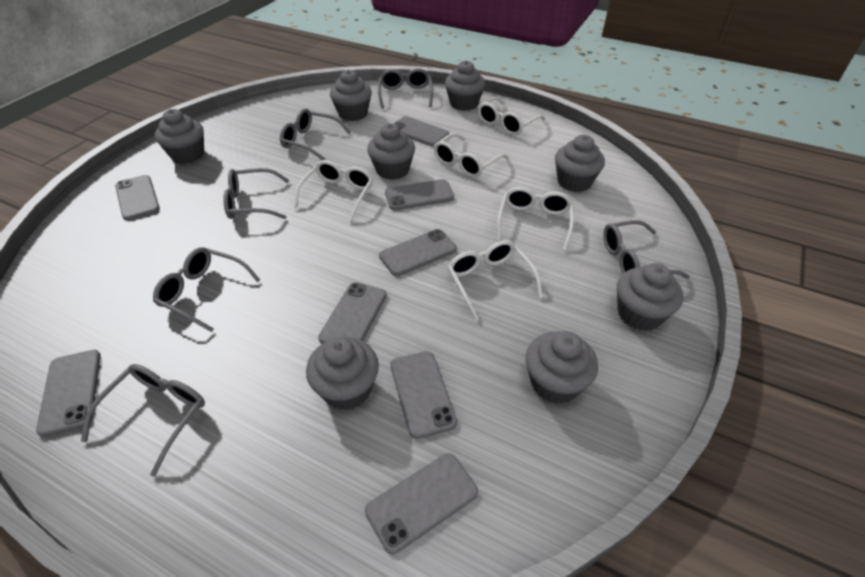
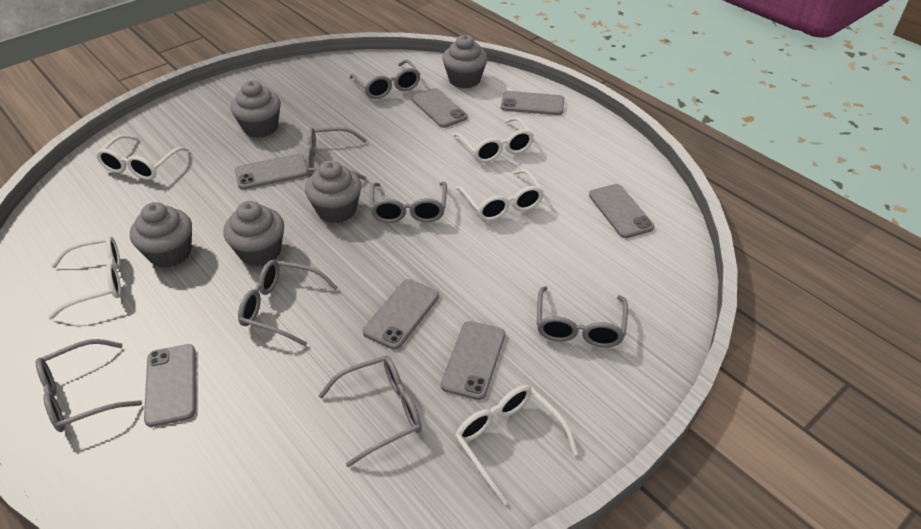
grey cupcake: [155,109,204,164] [306,337,379,410] [330,70,372,121] [367,123,415,180] [445,60,485,111] [526,331,598,404] [555,135,605,192] [617,263,683,331] = 8 -> [130,202,192,268] [223,201,284,266] [230,80,281,138] [305,160,362,223] [442,35,488,88] = 5
grey glasses: [81,364,205,476] [153,247,260,332] [223,168,289,219] [280,109,351,160] [378,68,433,109] [603,220,690,279] = 6 -> [35,339,142,432] [238,260,338,346] [306,127,367,180] [318,356,422,467] [350,60,420,99] [370,182,447,223] [537,286,628,347] = 7
grey phone: [36,350,101,437] [115,175,160,221] [318,282,387,344] [365,453,478,554] [379,229,457,276] [385,179,454,210] [390,351,457,439] [394,116,449,146] = 8 -> [144,344,195,427] [235,154,307,189] [363,279,439,350] [412,88,467,128] [441,321,505,400] [501,91,564,115] [589,184,654,238] = 7

